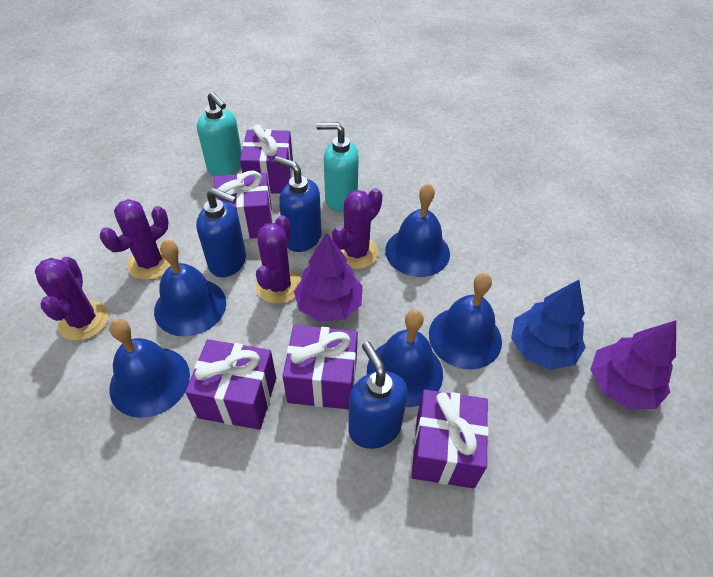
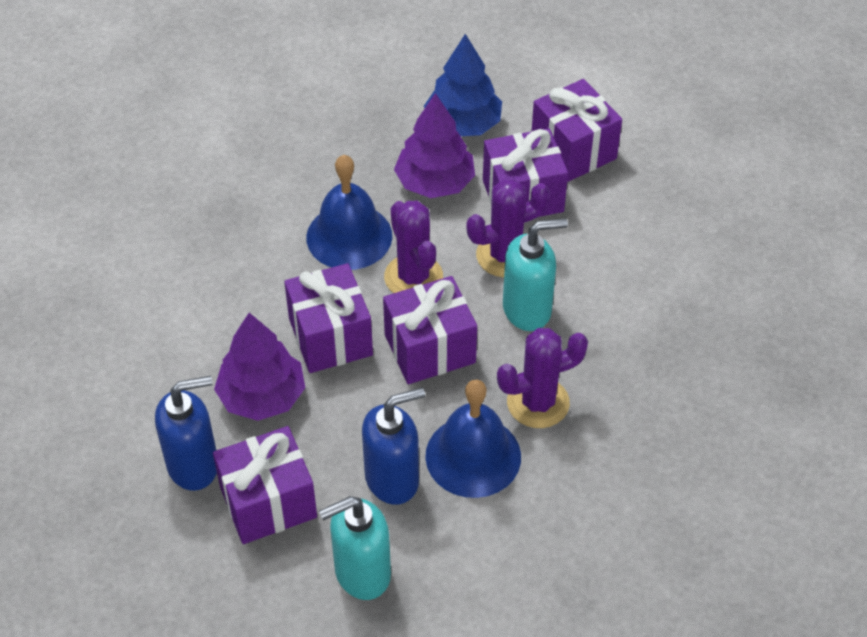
blue bell: [109,319,190,418] [154,240,226,336] [367,310,443,407] [385,183,450,277] [429,273,502,370] = 5 -> [306,155,392,270] [425,380,521,498] = 2
blue soap dispenser: [196,188,246,277] [274,156,322,252] [349,342,408,449] = 3 -> [155,376,217,491] [362,388,425,505] = 2
purple cactus: [35,257,109,341] [100,199,171,280] [256,215,301,304] [332,188,383,269] = 4 -> [384,201,443,293] [466,179,550,277] [497,328,588,428] = 3

